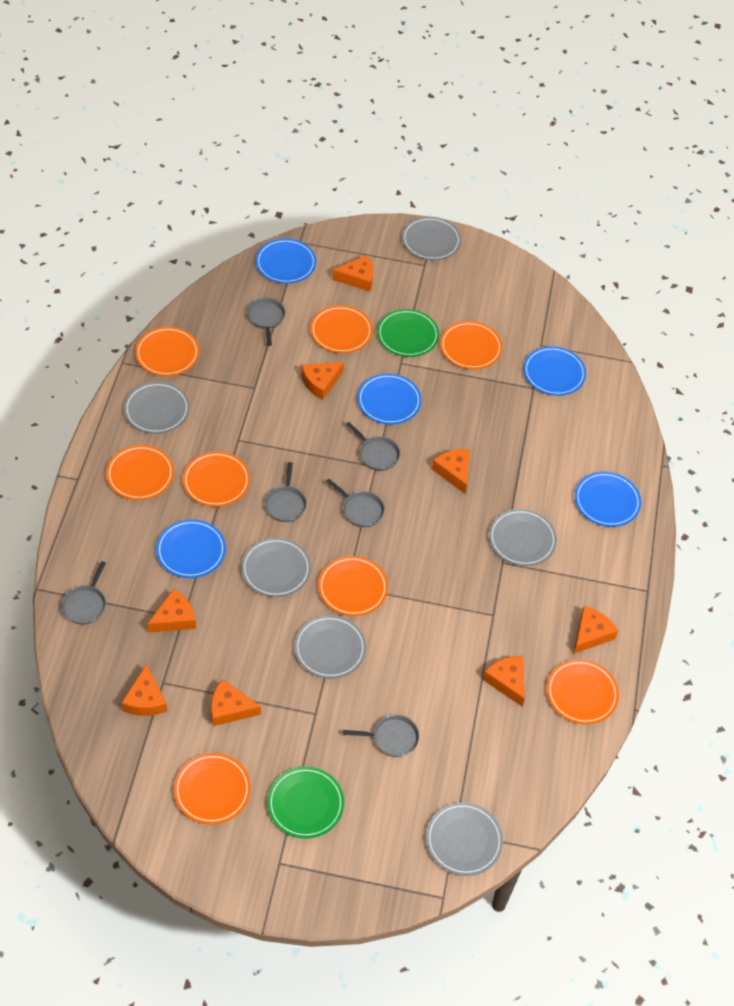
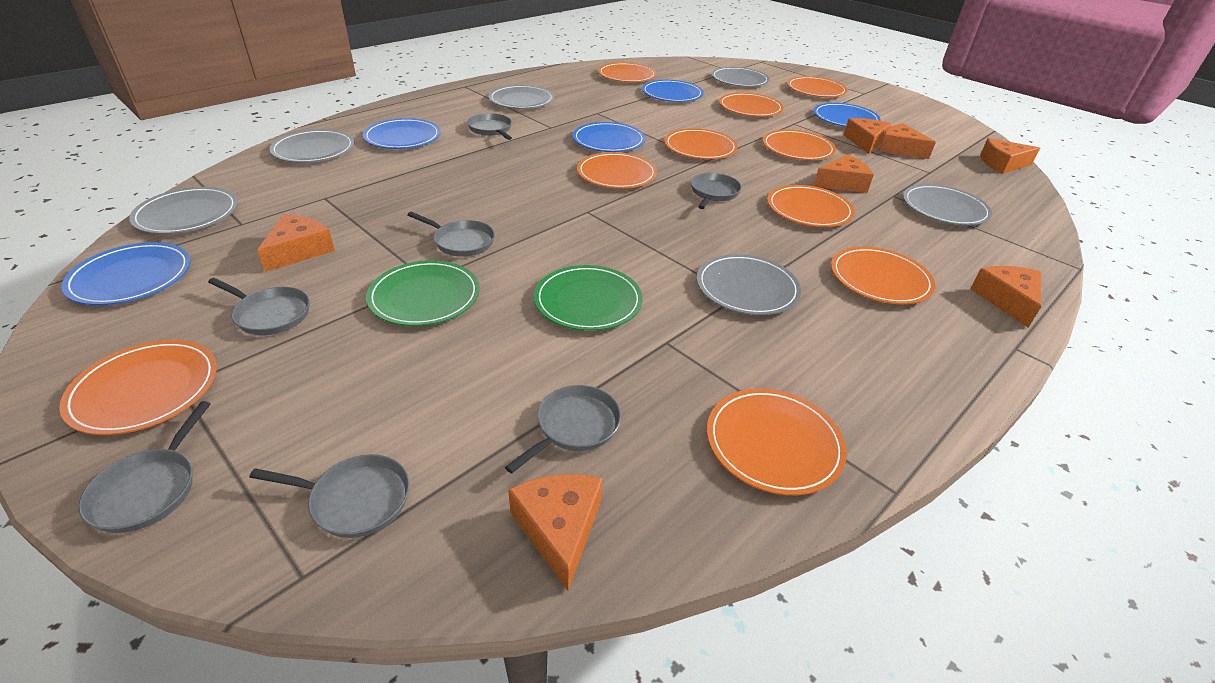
grey pan: [61,561,106,625] [247,298,285,346] [265,462,307,522] [326,479,385,527] [343,715,420,757] [346,422,400,471] = 6 -> [78,401,211,533] [208,278,310,335] [249,454,410,538] [408,212,495,257] [467,113,512,140] [505,385,621,474] [691,173,742,209] = 7
orange cheese: [121,664,167,716] [147,589,196,633] [211,679,261,726] [301,362,344,400] [332,255,373,292] [432,449,470,494] [483,656,525,707] [573,606,618,654] = 8 -> [257,214,335,272] [508,474,603,591] [814,154,874,193] [844,118,891,154] [879,123,936,159] [970,266,1041,328] [980,138,1040,174] = 7
orange plate: [106,445,174,500] [135,327,199,376] [174,753,251,824] [182,451,250,507] [310,305,373,353] [318,556,388,616] [440,321,502,370] [547,659,619,725] = 8 -> [59,340,217,435] [577,152,657,189] [598,62,656,82] [664,128,738,159] [707,389,847,495] [719,93,784,117] [762,130,836,160] [767,185,855,227] [787,76,848,97] [831,247,935,304] = 10

